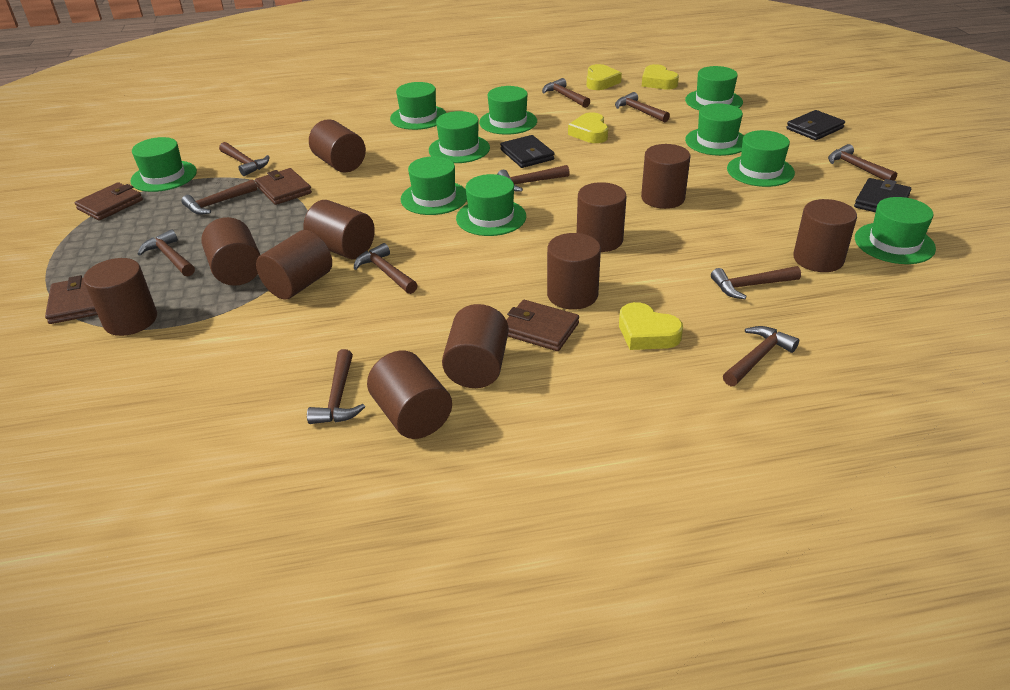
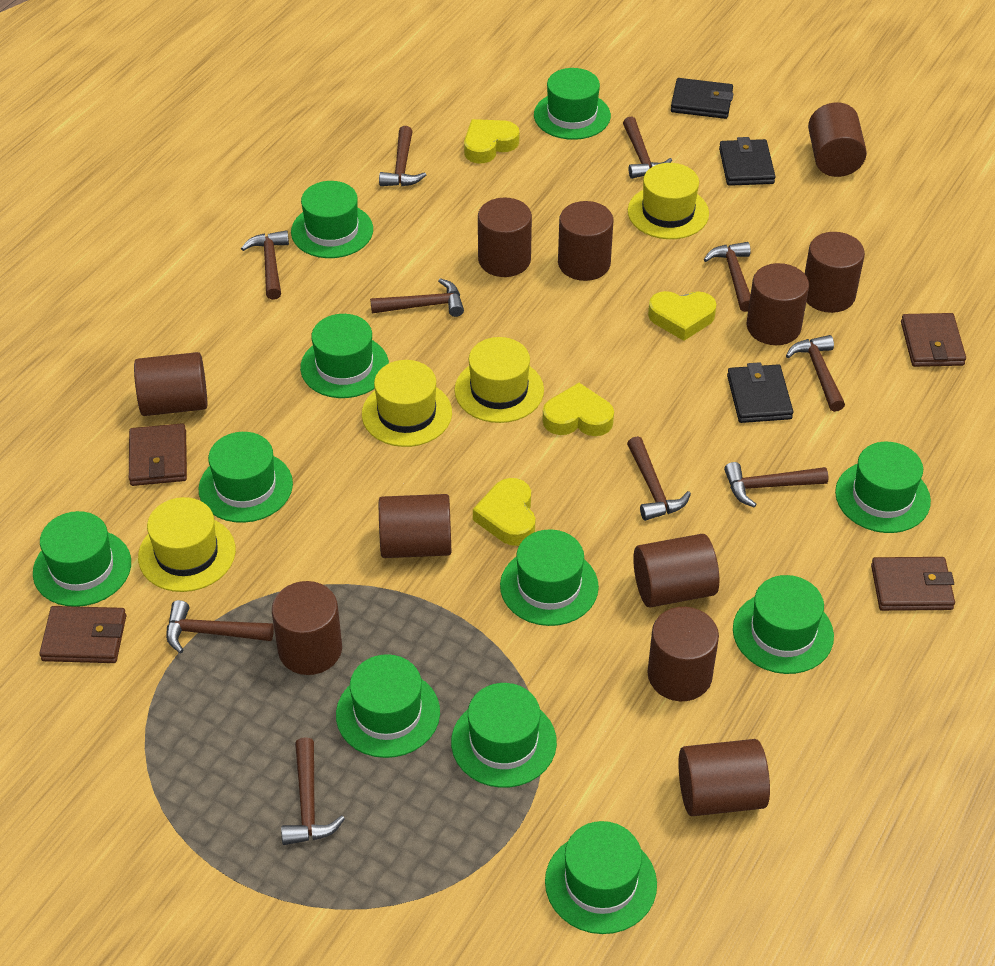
brown hammer: [138,230,195,276] [181,179,257,215] [219,142,270,176] [307,349,365,424] [354,243,418,294] [497,165,570,192] [542,78,590,108] [615,92,670,122] [711,266,801,299] [723,326,799,386] [828,144,897,181] = 11 -> [166,600,274,653] [241,230,289,300] [281,737,345,845] [370,278,464,317] [379,126,426,186] [623,117,672,179] [627,436,691,521] [704,242,751,312] [724,462,829,508] [786,335,845,412] = 10
green hat: [130,137,197,192] [390,82,446,130] [401,156,467,215] [429,111,490,163] [456,174,526,236] [479,86,537,135] [685,66,743,110] [685,103,744,156] [727,130,795,187] [855,197,936,264] = 10 -> [33,511,131,607] [199,432,293,523] [291,181,373,258] [300,314,389,398] [336,654,440,758] [451,683,557,788] [500,530,599,626] [534,68,611,140] [545,821,657,934] [733,575,834,674] [835,442,931,533] = 11
yellow hat: none = 0 -> [138,497,236,592] [362,360,452,447] [454,337,544,423] [628,163,709,239] = 4

